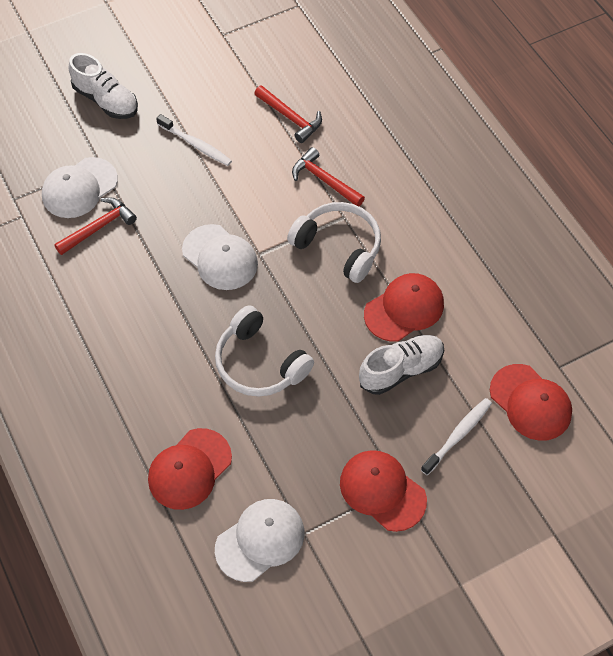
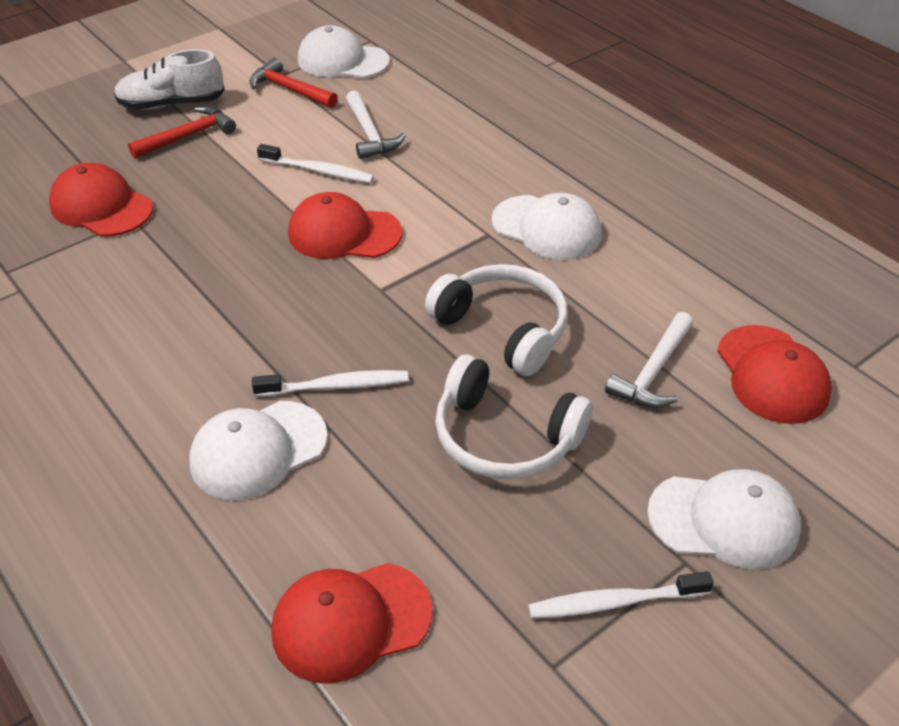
red hammer: [54,197,137,255] [254,85,322,143] [292,147,365,206] = 3 -> [128,106,236,158] [249,58,338,108] = 2
white cap: [42,157,118,218] [182,224,258,290] [215,499,305,582] = 3 -> [189,401,328,500] [298,25,390,78] [491,193,602,260] [647,469,801,569] = 4
white hammer: none = 0 -> [346,91,406,159] [605,312,693,408] = 2
white shoe: [68,53,138,119] [359,335,444,395] = 2 -> [114,49,225,110] = 1
white toothbrush: [156,114,232,166] [421,398,492,475] = 2 -> [252,370,409,397] [257,144,374,183] [528,571,714,619] = 3

